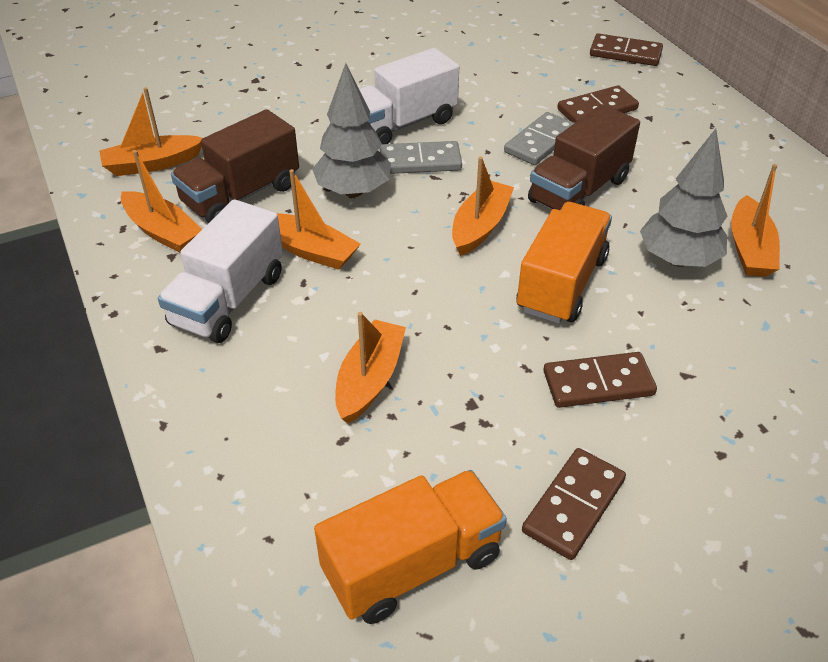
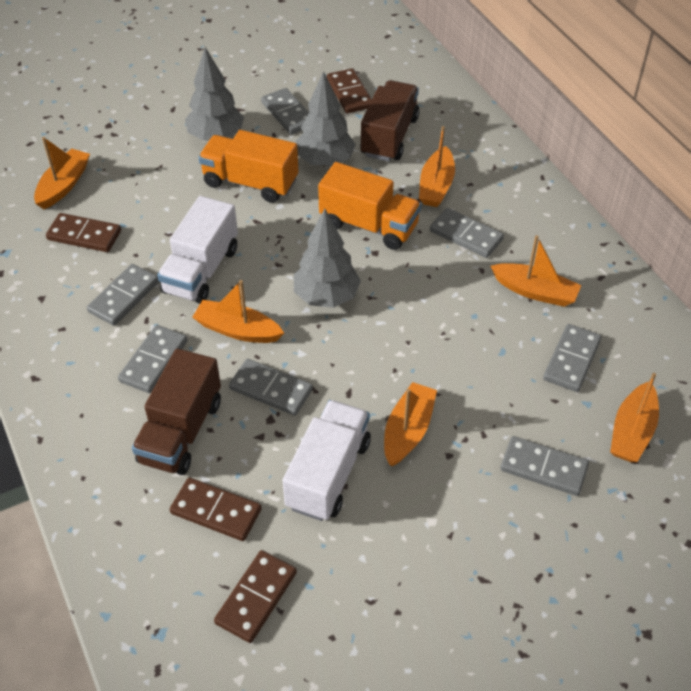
grey domino: [380,141,462,174] [504,112,574,165] = 2 -> [87,264,159,326] [118,325,187,393] [229,359,313,416] [261,88,309,134] [430,208,504,258] [500,436,589,496] [543,324,602,392] = 7
grey tree: [312,63,391,197] [640,129,728,267] = 2 -> [185,47,244,141] [294,209,361,308] [296,71,356,166] = 3

